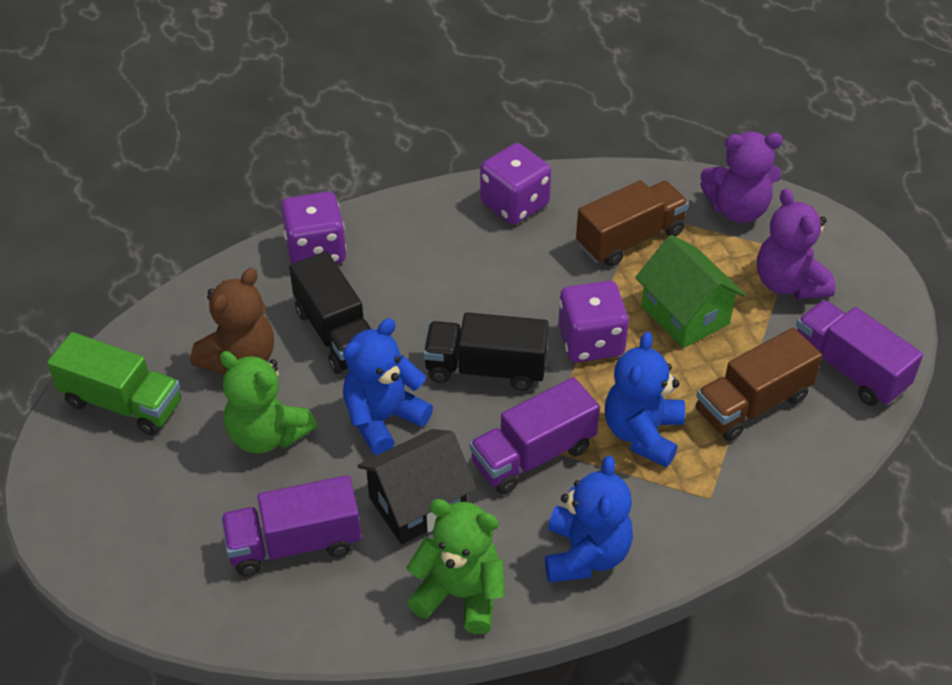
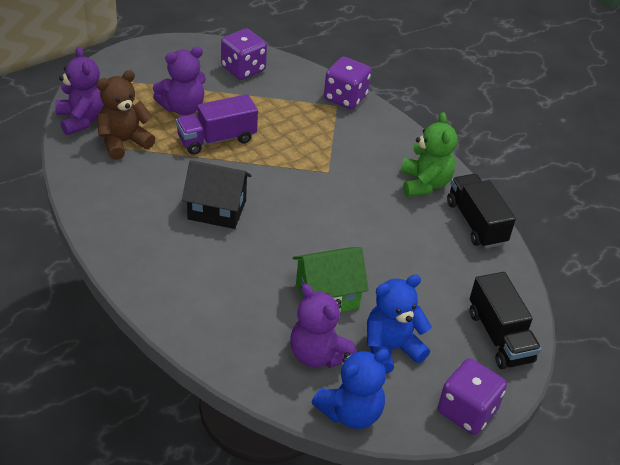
blue teddy bear: [343,318,433,455] [545,456,633,583] [605,331,685,467] = 3 -> [312,349,389,429] [367,274,432,374] = 2
brown truck: [576,180,689,266] [696,328,822,441] = 2 -> none = 0
green teddy bear: [219,351,317,454] [406,499,505,634] = 2 -> [401,112,457,197] = 1
green truck: [47,332,181,436] = 1 -> none = 0
purple teddy bear: [700,132,783,223] [757,188,835,299] = 2 -> [55,47,104,135] [153,46,206,115] [290,284,357,368] = 3
purple truck: [221,475,361,576] [469,377,600,494] [796,300,923,406] = 3 -> [176,94,258,155] = 1

